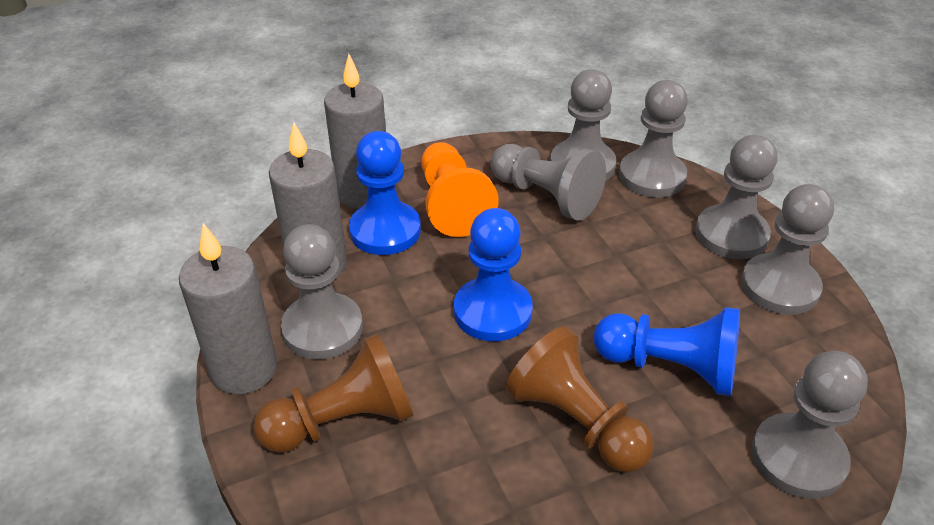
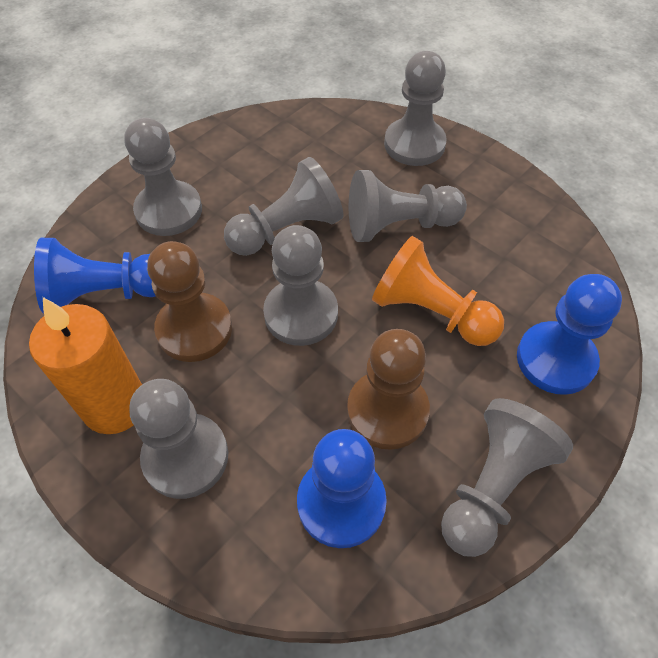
grey candle: [179,223,277,394] [269,122,347,278] [324,54,386,209] = 3 -> none = 0
orange candle: none = 0 -> [29,297,142,434] = 1

